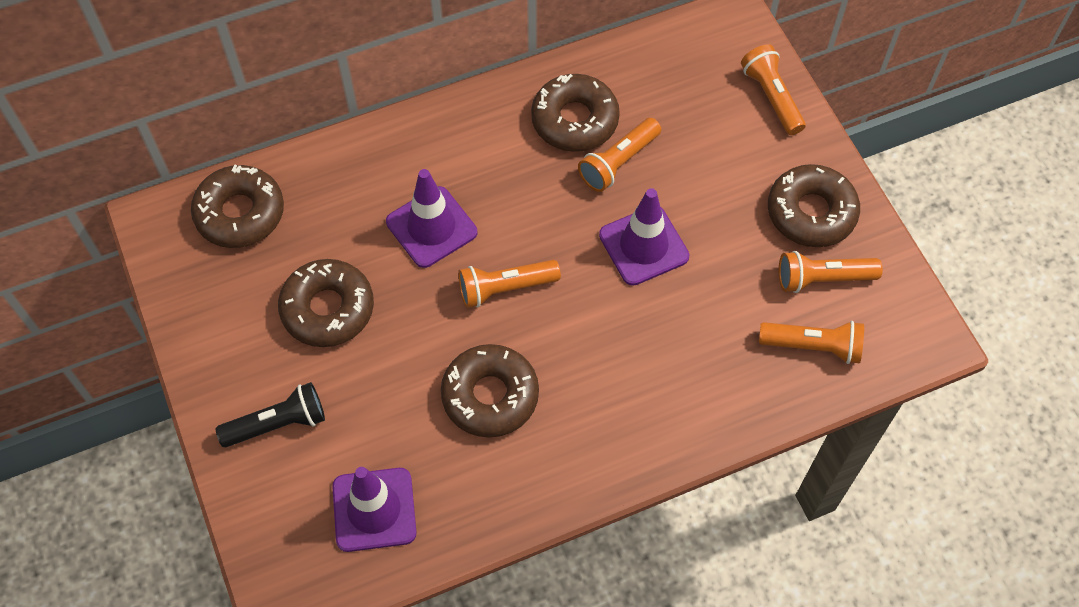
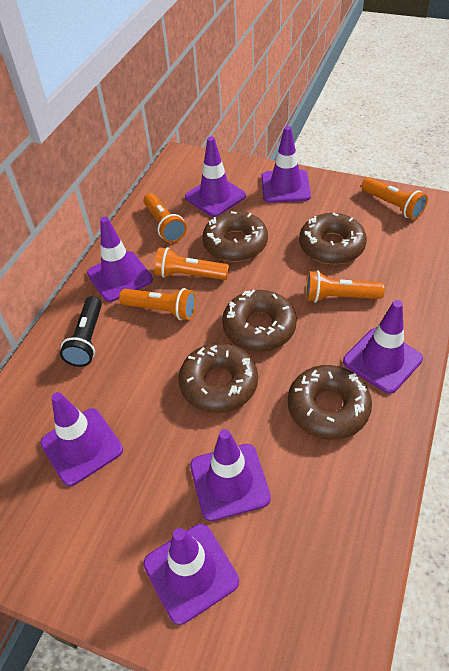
purple traffic cone: [332,467,417,552] [386,169,477,268] [599,188,690,286] = 3 -> [40,392,123,486] [87,217,153,302] [143,524,239,625] [185,137,246,217] [190,429,271,521] [261,126,311,203] [343,300,423,394] = 7

